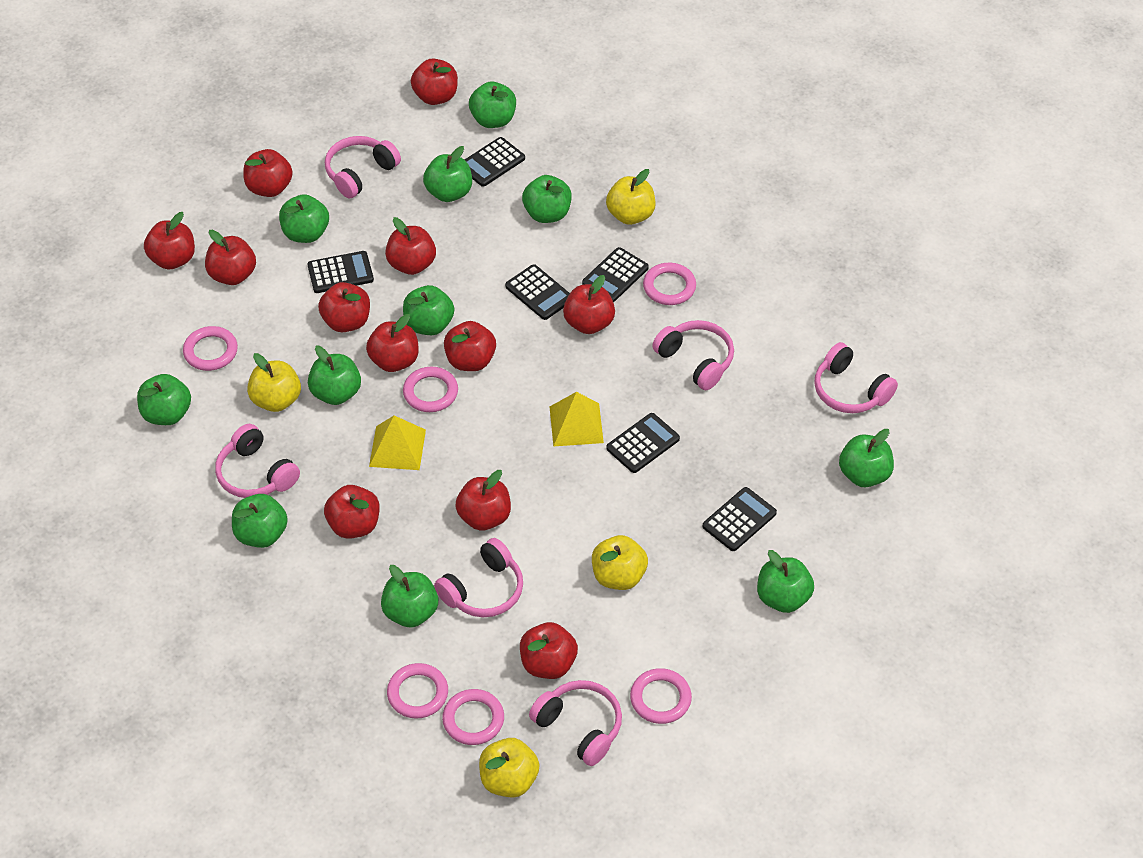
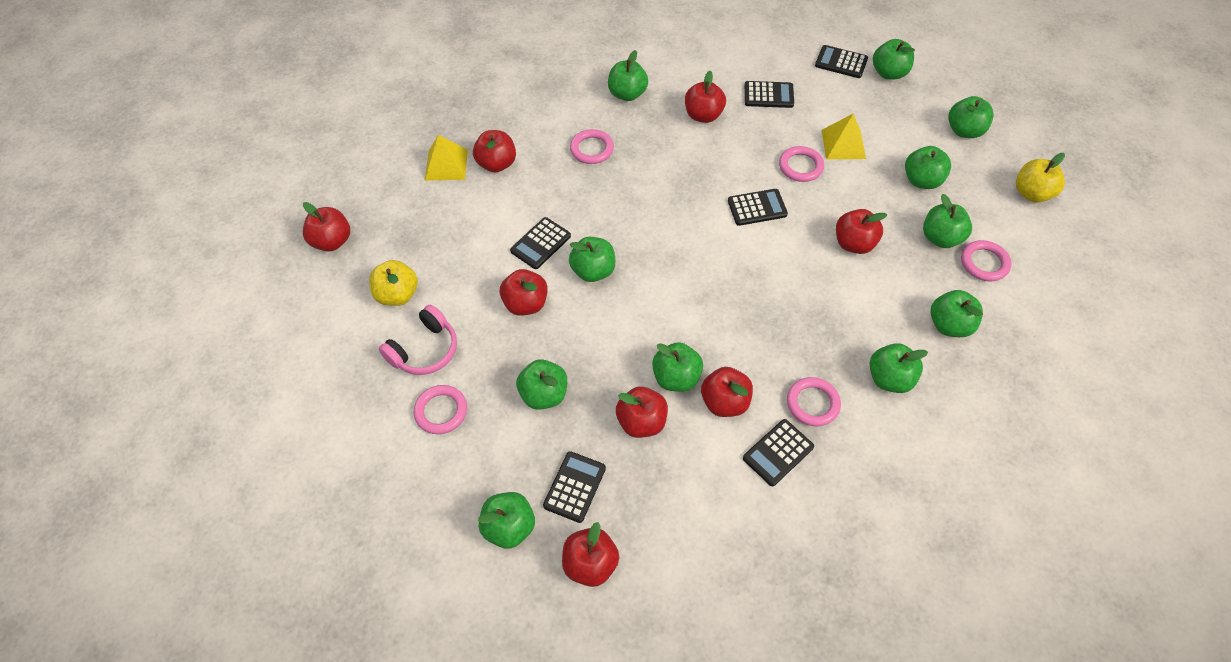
pink headphones: [215,424,300,498] [325,136,401,198] [434,538,523,617] [529,680,622,766] [652,320,734,390] [815,342,898,413] = 6 -> [379,305,457,375] = 1
pink ring: [183,326,238,371] [387,663,448,719] [403,367,458,412] [442,689,504,745] [630,668,692,724] [643,263,696,305] = 6 -> [414,385,467,434] [570,129,614,164] [779,146,824,182] [787,377,841,426] [961,240,1012,281] = 5
red apple: [144,212,195,269] [205,230,256,285] [243,149,293,197] [318,282,370,332] [324,485,380,539] [366,314,419,372] [385,217,436,275] [411,59,458,105] [444,321,496,371] [455,470,511,531] [520,622,578,679] [563,275,615,334] = 12 -> [303,202,350,252] [473,130,516,173] [500,269,548,316] [562,522,619,587] [616,386,668,438] [685,71,726,123] [701,367,753,417] [836,209,887,254] = 8
yellow apple: [247,353,301,412] [479,738,540,798] [592,535,648,590] [606,169,656,225] = 4 -> [369,260,418,306] [1016,153,1065,203] = 2

